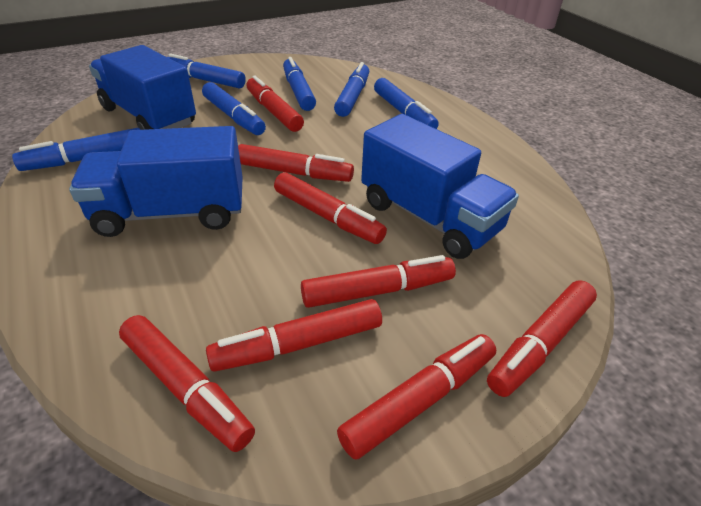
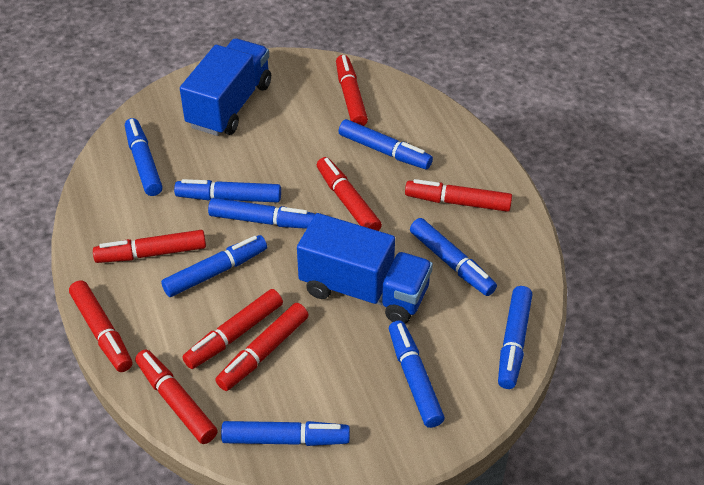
blue marker: [12,128,141,171] [168,54,246,89] [202,82,266,135] [283,57,316,111] [334,62,369,117] [374,78,439,129] = 6 -> [125,118,163,196] [161,235,267,297] [174,179,281,203] [208,198,315,229] [221,421,350,446] [338,119,433,169] [389,320,445,428] [410,218,497,296] [498,286,532,389] = 9
blue truck: [69,126,243,237] [89,45,196,130] [361,114,519,259] = 3 -> [180,38,271,136] [297,213,433,324] = 2

